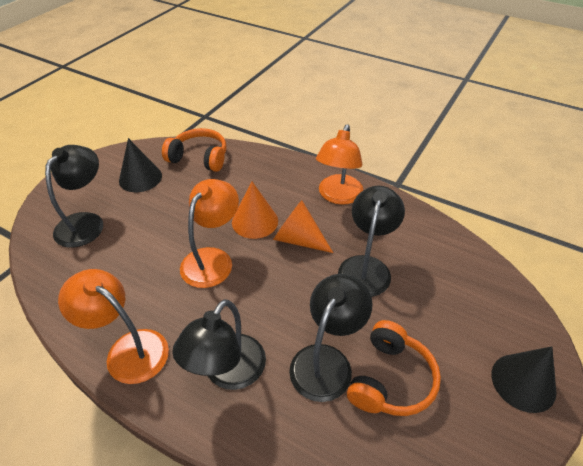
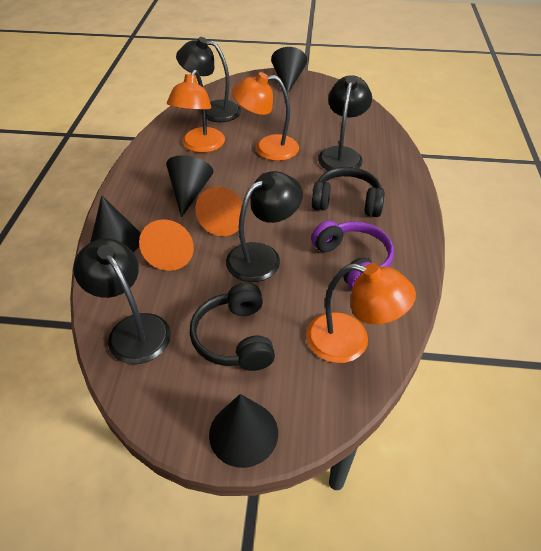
black cone: [119,138,162,192] [491,346,557,413] = 2 -> [90,195,141,252] [166,155,213,217] [209,394,278,468] [271,47,307,94] = 4
black headphones: none = 0 -> [190,283,275,371] [312,167,384,217] = 2
orange headphones: [162,128,226,172] [347,320,441,416] = 2 -> none = 0
purple headphones: none = 0 -> [311,220,394,289] = 1

